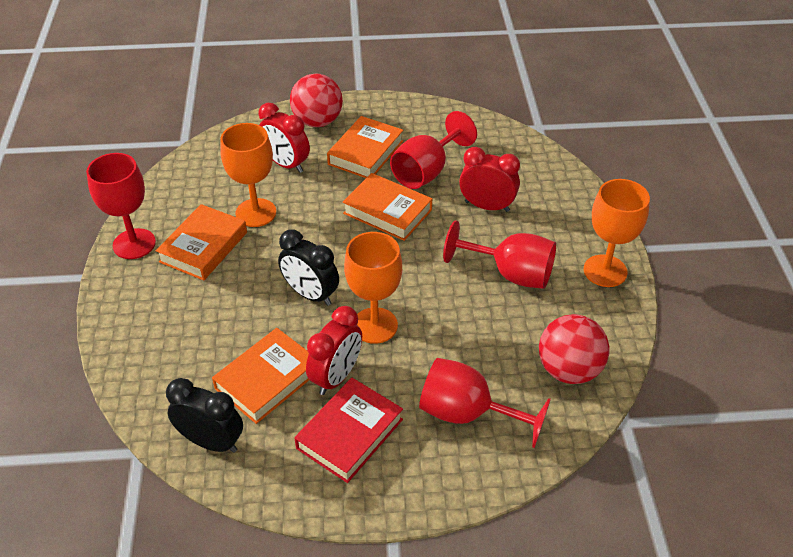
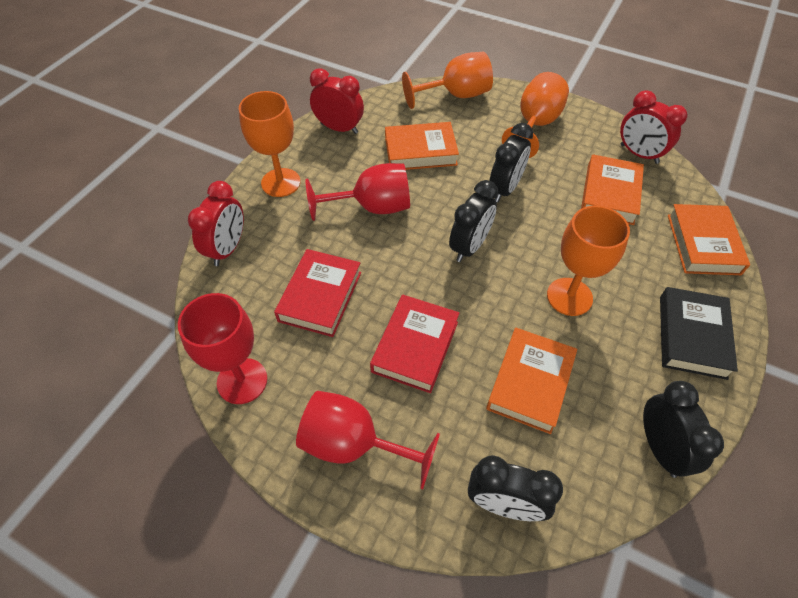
black book: none = 0 -> [660,287,738,380] = 1
black clock: [166,378,243,453] [278,229,339,306] = 2 -> [449,180,498,262] [468,455,563,521] [490,123,533,202] [643,381,724,478] = 4
orange goblet: [220,123,276,227] [344,232,402,344] [584,179,650,287] = 3 -> [239,91,301,197] [402,52,493,109] [502,72,569,158] [547,206,630,316] = 4
red ball: [290,74,343,127] [539,314,609,384] = 2 -> none = 0
red book: [294,378,403,483] = 1 -> [274,249,361,337] [370,294,460,393] = 2
red goblet: [86,153,156,259] [390,111,477,189] [419,358,551,448] [443,220,556,289] = 4 -> [178,293,267,404] [296,391,440,489] [306,163,410,221] = 3

